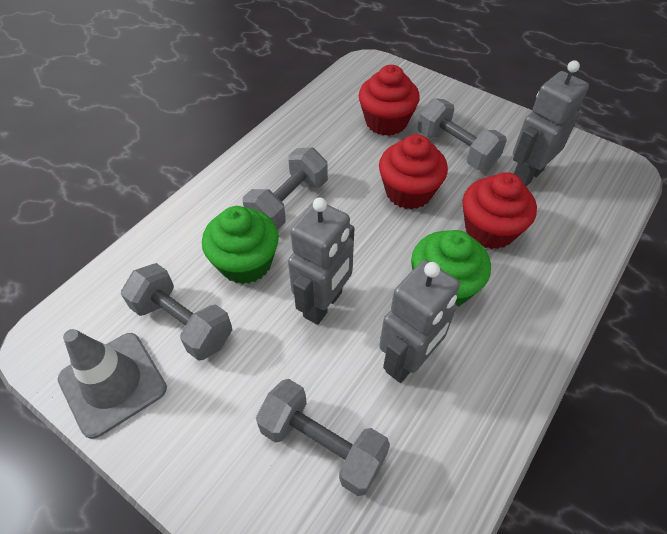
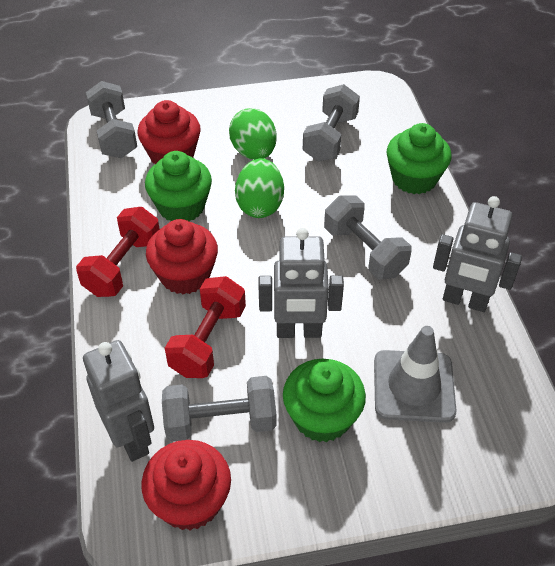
green cupcake: [202,206,279,284] [411,230,491,306] = 2 -> [145,151,212,222] [283,359,366,442] [386,123,451,194] = 3
green egg: none = 0 -> [229,108,277,160] [235,158,284,218] = 2
red dumbbell: none = 0 -> [76,207,160,297] [165,276,246,378] = 2

